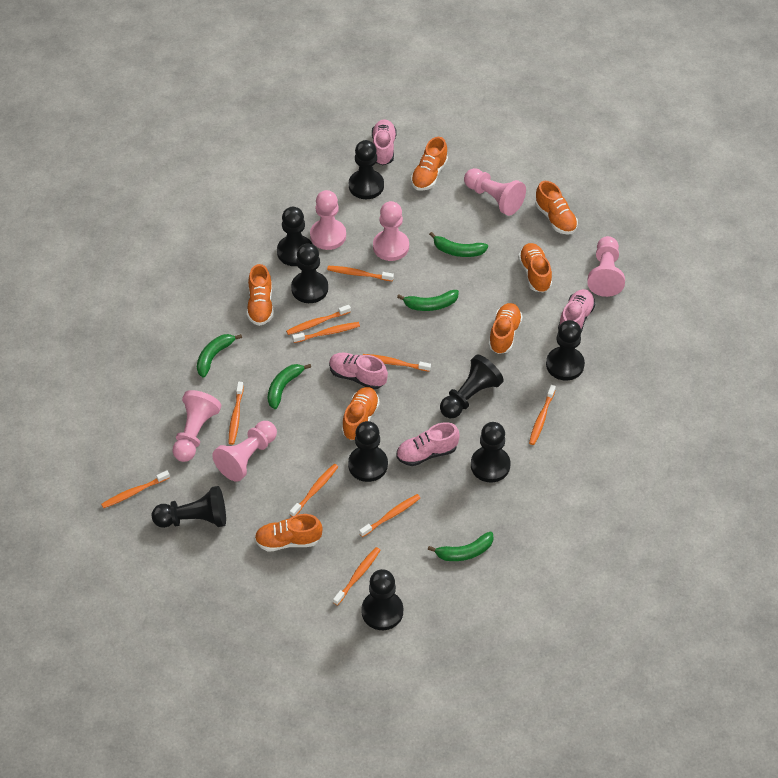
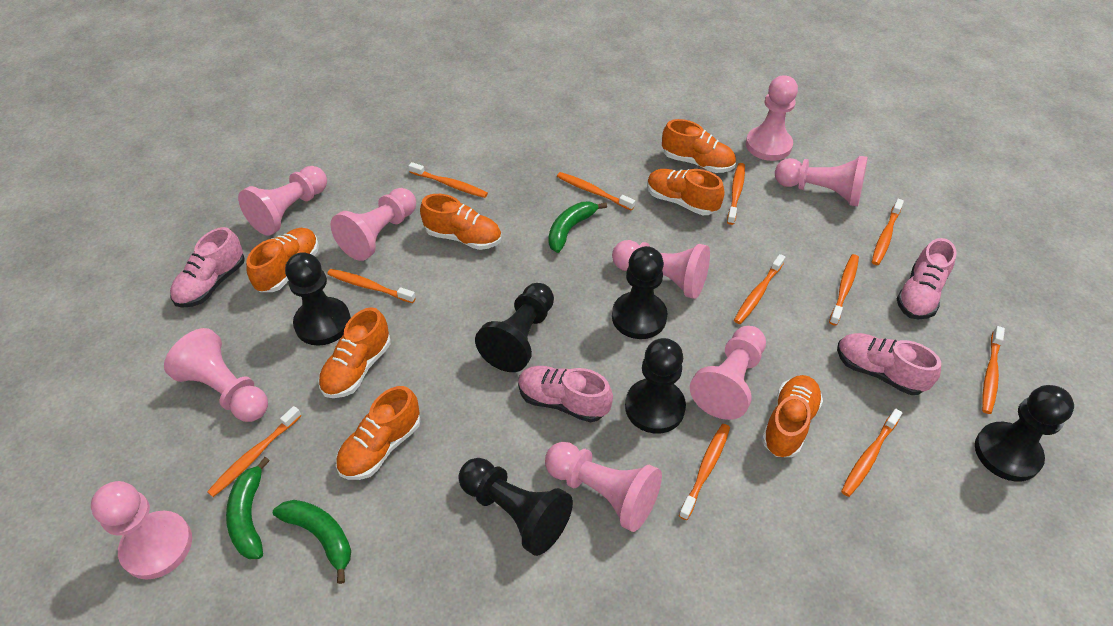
black pawn: [152,486,226,528] [277,207,312,266] [291,243,328,303] [348,421,388,482] [349,140,384,199] [362,569,403,630] [440,355,504,418] [471,422,511,482] [546,320,585,381] = 9 -> [285,252,351,346] [458,458,573,556] [475,283,554,372] [612,246,667,339] [625,338,686,434] [975,385,1074,482] = 6
green banana: [197,334,242,378] [268,364,311,409] [397,290,459,311] [428,531,493,561] [429,232,488,257] = 5 -> [226,457,270,559] [273,500,351,584] [548,202,607,253] = 3
orange toothbrush: [101,470,170,508] [228,382,244,445] [286,305,351,335] [290,464,338,517] [292,322,360,343] [327,266,394,282] [333,547,381,606] [359,494,420,537] [363,354,431,372] [529,385,556,445] = 10 -> [207,406,302,497] [327,269,416,303] [409,162,488,198] [557,172,635,211] [679,424,730,520] [727,163,745,225] [734,254,785,324] [829,254,859,326] [841,409,902,497] [872,199,904,265] [982,326,1005,414] = 11
pink pawn: [172,390,221,462] [212,421,277,482] [310,190,346,250] [373,201,409,261] [464,168,526,216] [587,236,625,297] = 6 -> [91,481,192,580] [164,328,268,422] [238,166,327,236] [330,188,416,261] [545,442,662,532] [612,240,710,299] [690,326,766,420] [746,75,798,161] [775,156,868,206] = 9

